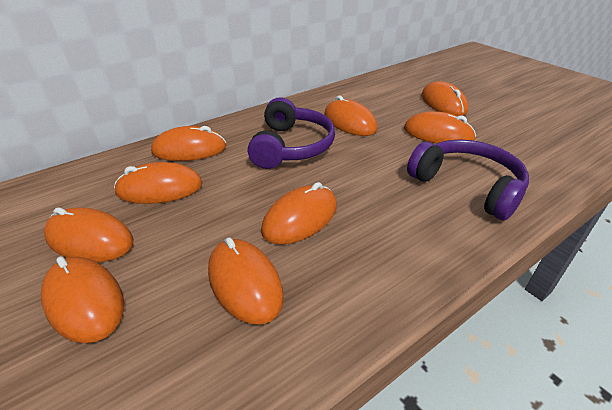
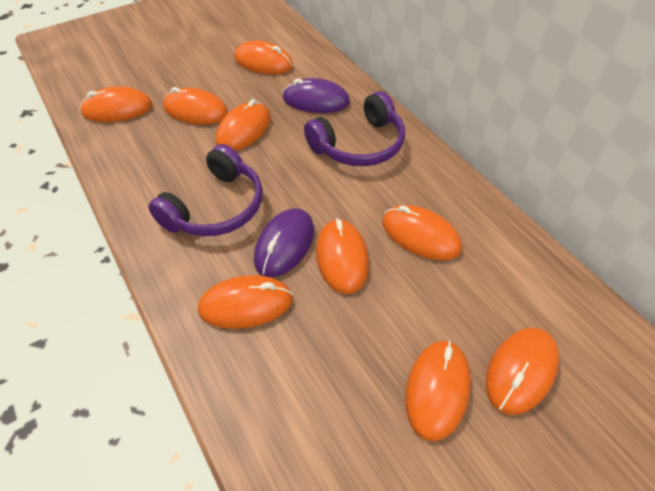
purple mouse: none = 0 -> [254,208,314,277] [283,78,350,113] = 2

